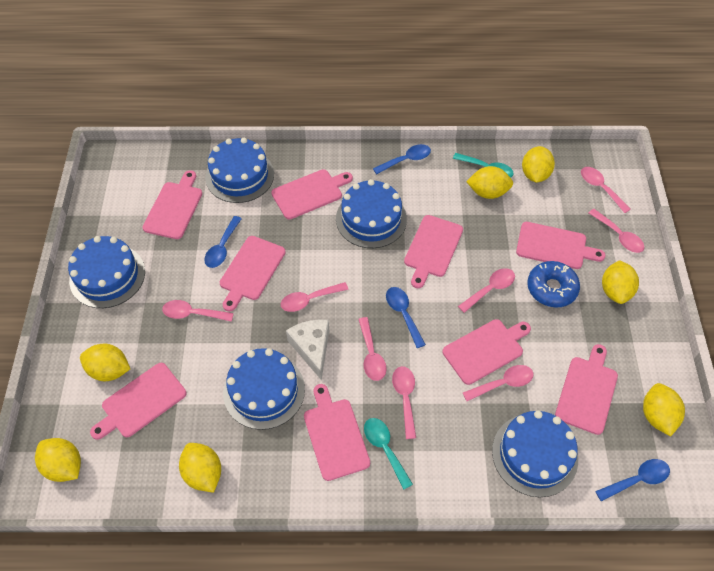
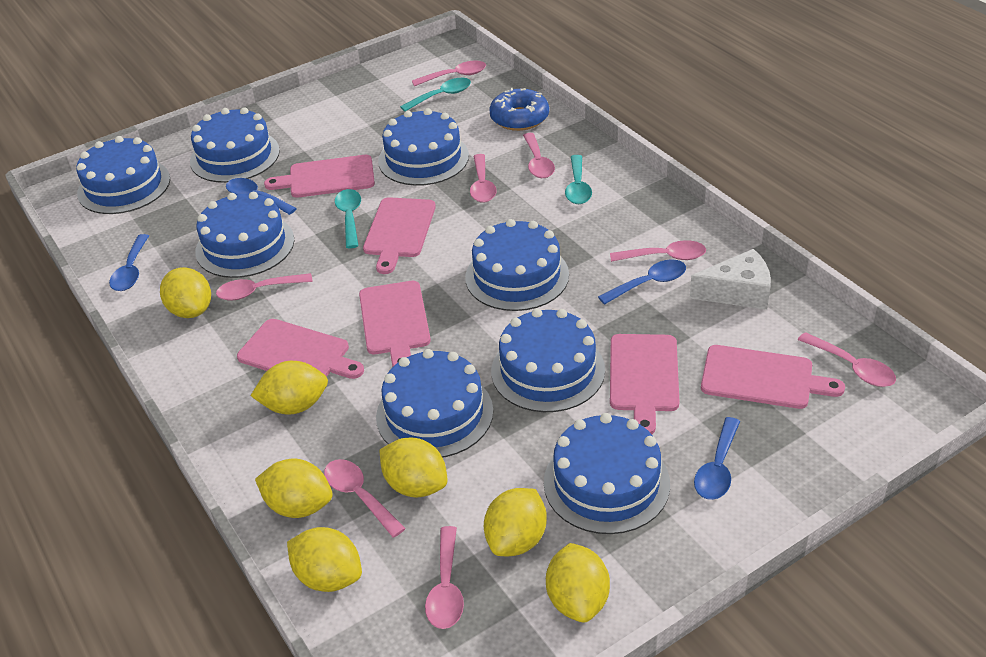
blue cake: [68,236,145,308] [205,138,274,203] [223,348,305,430] [336,179,407,248] [492,411,578,497] = 5 -> [76,136,170,214] [190,107,280,183] [195,192,294,278] [376,349,493,458] [378,108,469,186] [465,219,569,311] [491,308,605,412] [544,413,670,534] = 8
pink cutting board: [90,363,186,440] [142,170,202,239] [220,236,286,312] [271,169,353,220] [304,384,370,481] [404,215,463,288] [443,319,531,385] [516,222,606,269] [555,344,618,435] = 9 -> [237,319,364,379] [264,155,375,198] [359,281,431,367] [363,197,436,274] [610,334,680,434] [701,345,845,409] = 6
turquoise spoon: [364,418,413,489] [453,153,514,178] = 2 -> [335,189,361,248] [400,78,471,112] [565,155,592,204] = 3

